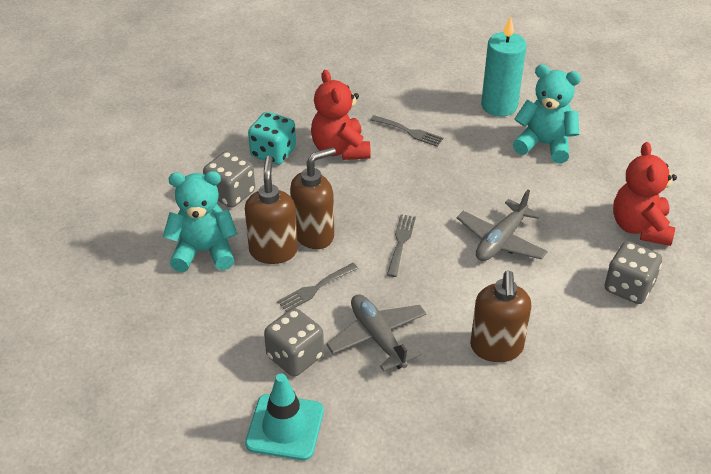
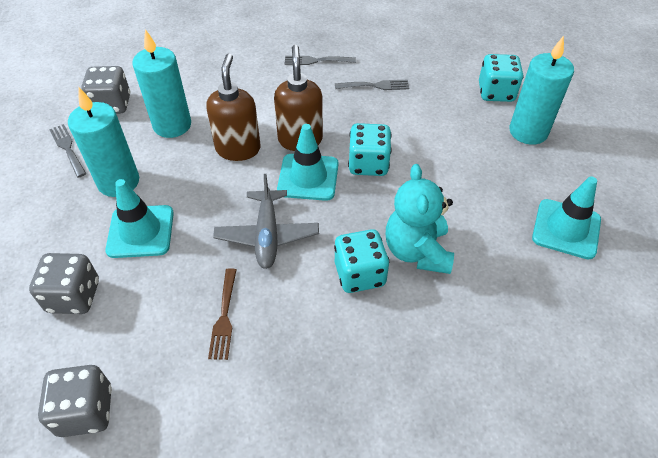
brown fork: none = 0 -> [208,268,236,360] = 1
brown soap dispenser: [245,156,298,264] [290,147,336,249] [470,271,531,362] = 3 -> [206,53,261,161] [274,45,323,151] = 2
grey plane: [327,294,427,372] [457,189,548,261] = 2 -> [213,174,319,269] = 1
red teddy bear: [311,70,371,160] [613,142,677,246] = 2 -> none = 0
turquoise candle: [481,16,526,116] = 1 -> [68,88,139,197] [133,29,191,138] [509,36,574,145] = 3
turquoise dice: [248,112,296,165] = 1 -> [334,229,389,293] [348,123,392,176] [479,54,523,102] = 3
turquoise teddy bear: [163,171,238,272] [513,65,581,164] = 2 -> [386,164,454,274] = 1
turquoise traffic cone: [245,373,324,460] = 1 -> [105,179,174,258] [277,124,338,201] [532,176,601,259] = 3

